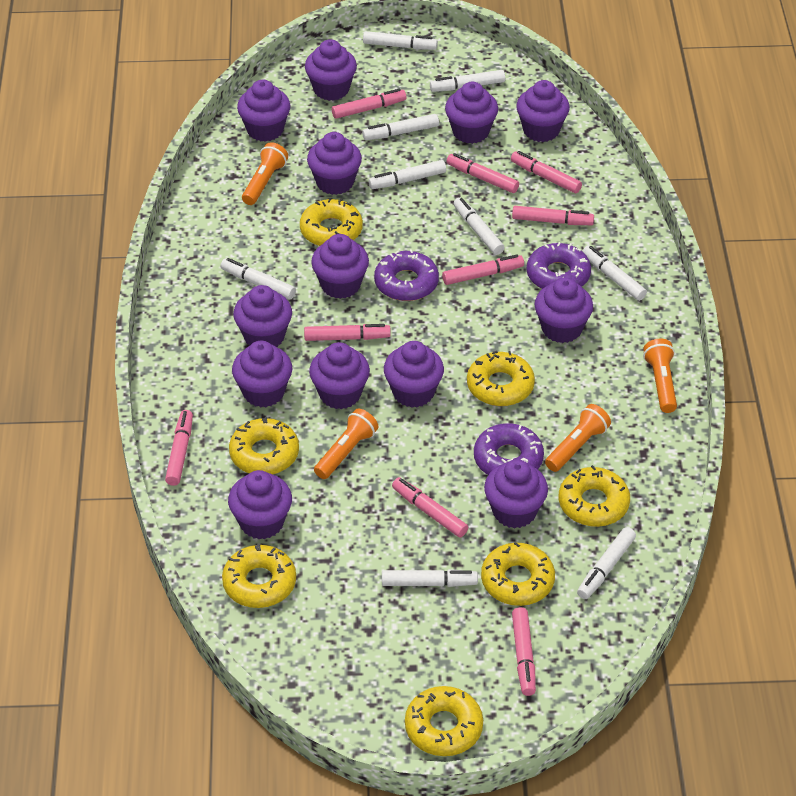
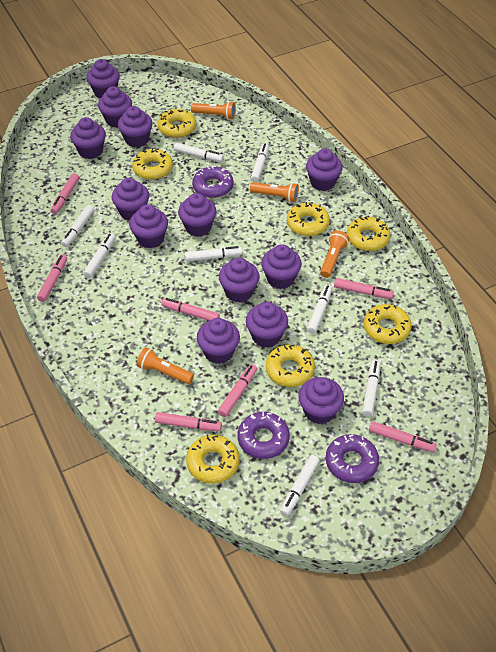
pink marker: [165,410,193,486] [304,324,391,341] [332,89,406,119] [392,477,468,537] [442,255,524,285] [446,153,519,193] [511,151,582,193] [512,206,594,225] [512,607,536,696] = 9 -> [37,255,67,302] [50,173,79,214] [155,412,222,431] [161,298,220,321] [218,364,257,417] [334,278,394,299] [369,421,437,452] = 7
white marker: [221,258,296,300] [362,114,439,140] [363,31,438,50] [368,160,446,189] [382,569,478,587] [430,70,505,92] [454,198,505,255] [577,527,636,599] [583,246,647,301] = 9 -> [61,205,94,247] [83,233,115,278] [174,143,224,162] [185,246,243,262] [251,143,269,183] [280,455,320,516] [307,285,332,334] [362,359,380,417] = 8

